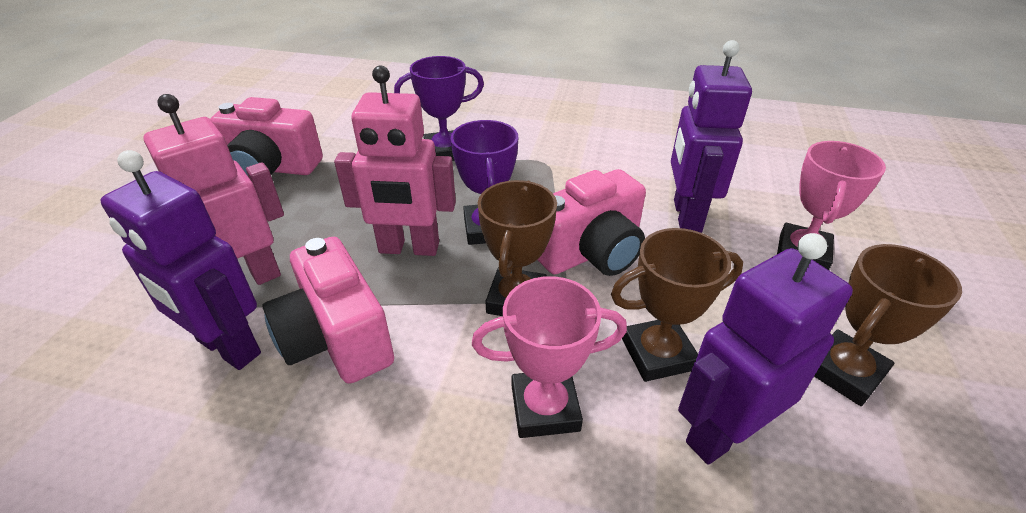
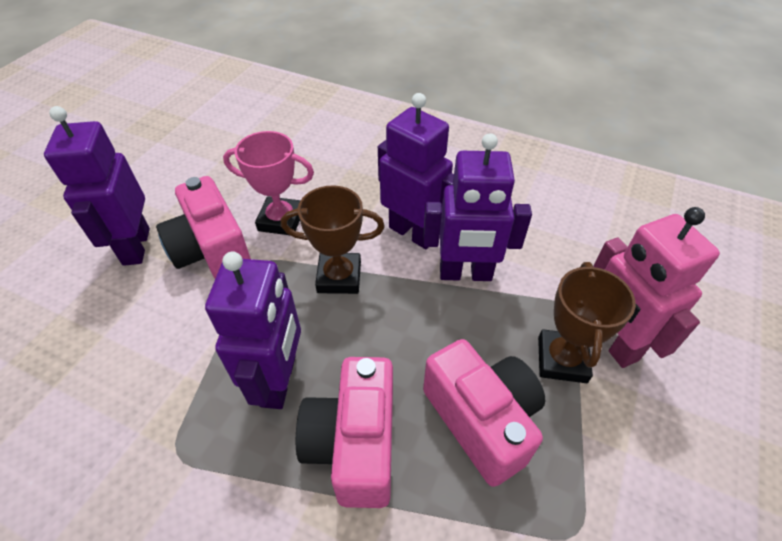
brown trophy: [478,180,557,316] [611,228,743,382] [814,244,962,406] = 3 -> [281,185,385,294] [538,262,636,383] = 2
pink robot: [143,94,284,285] [334,65,456,256] = 2 -> [593,207,720,368] = 1
pink trophy: [472,276,627,438] [777,141,886,270] = 2 -> [223,131,314,235] = 1
purple robot: [100,150,261,370] [671,40,752,233] [678,233,853,465] = 3 -> [44,106,150,266] [205,252,301,409] [378,93,454,249] [423,133,532,281] = 4
purple trophy: [394,56,484,161] [451,120,518,245] = 2 -> none = 0

